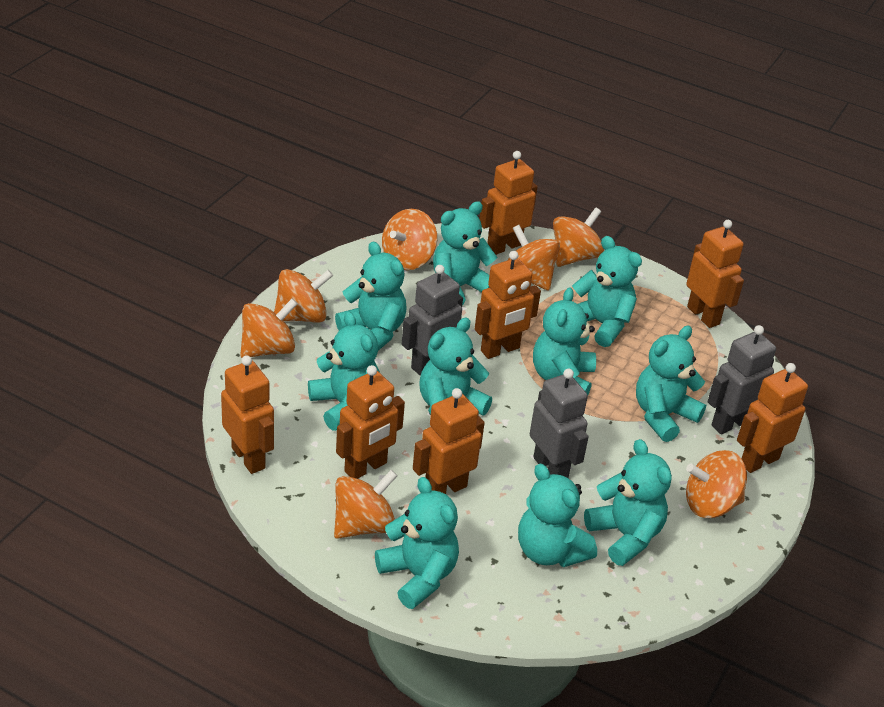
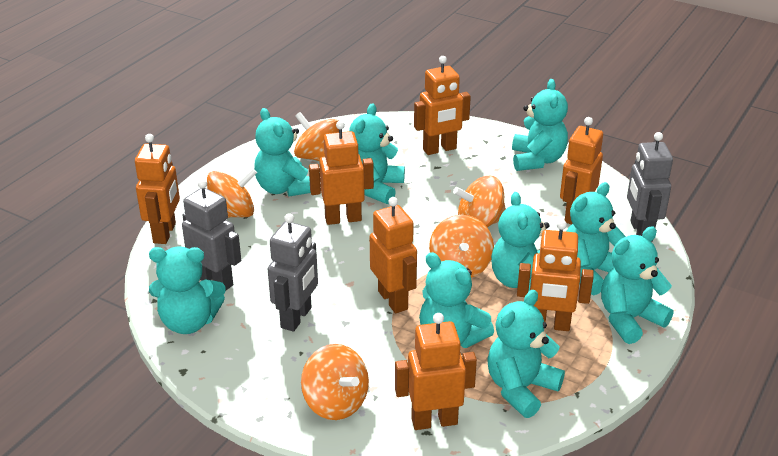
orange spinning top: [240,299,298,358] [274,269,333,323] [334,470,398,539] [382,209,437,270] [507,225,560,290] [553,207,604,267] [686,450,747,518] = 7 -> [207,168,257,218] [294,112,339,161] [301,344,369,420] [429,215,494,278] [453,176,506,227] = 5
turquoise teddy bear: [308,312,380,431] [335,242,407,351] [375,477,459,609] [419,318,492,415] [433,201,497,305] [518,464,597,567] [533,287,596,395] [572,236,642,347] [584,439,672,566] [636,326,706,442] = 10 -> [149,246,225,334] [254,108,311,197] [349,103,405,204] [419,252,494,348] [487,290,565,418] [491,192,550,292] [512,79,568,171] [566,182,626,295] [601,227,674,344] = 9

